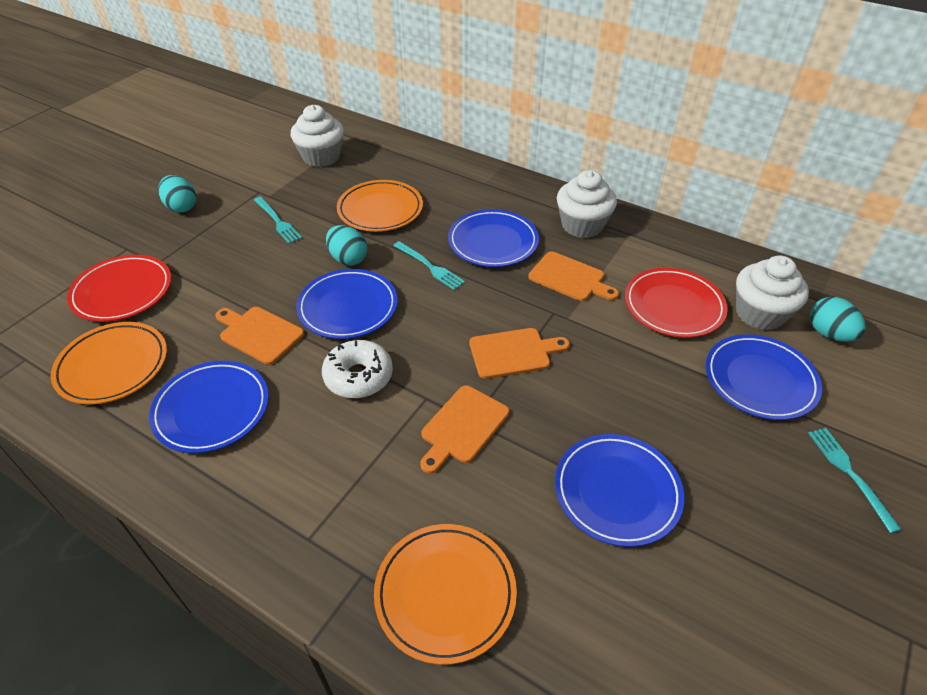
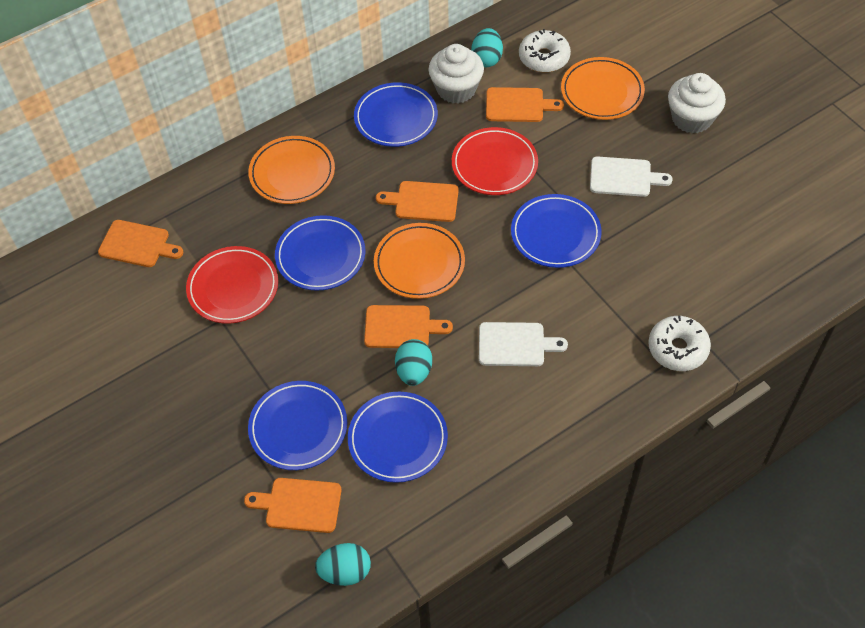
orange cutting board: [215,307,304,365] [420,385,509,473] [469,328,570,379] [528,251,619,301] = 4 -> [98,220,183,267] [244,478,342,533] [364,305,453,348] [376,181,459,222] [486,87,564,122] = 5
turquoise fork: [254,197,302,244] [393,241,465,290] [808,428,902,533] = 3 -> none = 0
white cupcake: [291,105,344,167] [557,170,617,238] [736,256,809,330] = 3 -> [429,44,484,104] [668,73,726,134] = 2
white cutting board: none = 0 -> [479,322,568,366] [590,156,673,197] = 2
white donut: [322,340,393,398] = 1 -> [519,29,571,72] [648,316,711,371] = 2

